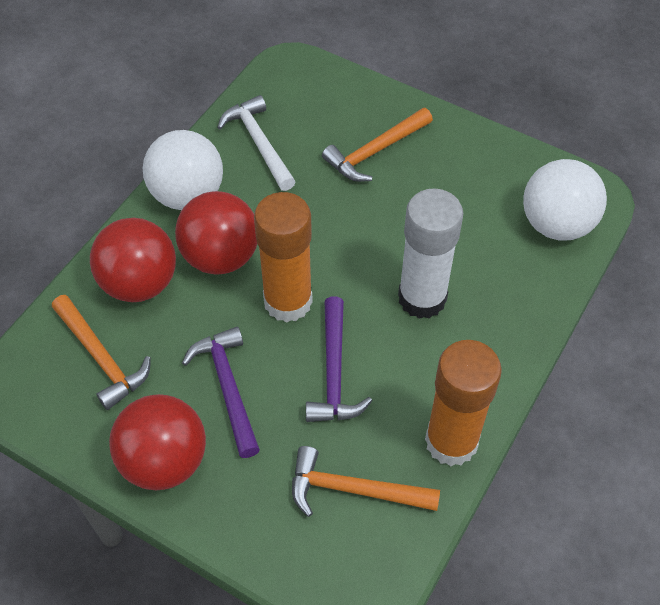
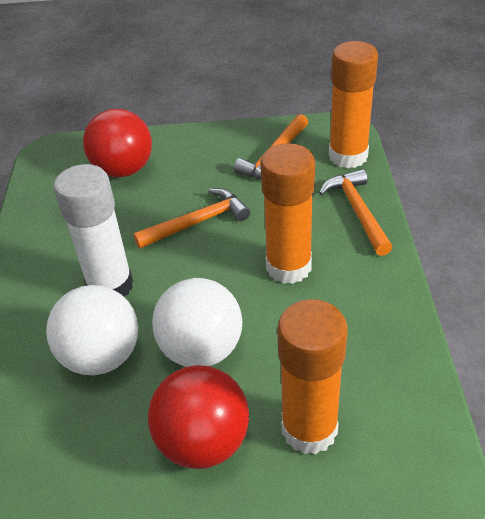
orange glue stick: [254,192,313,323] [425,340,502,466] = 2 -> [261,143,315,284] [277,299,347,454] [329,41,378,168] = 3
purple hammer: [182,327,260,458] [306,297,372,422] = 2 -> none = 0
red ball: [90,218,176,302] [109,394,206,490] [175,191,257,275] = 3 -> [83,109,152,177] [148,365,249,469] = 2
white hammer: [217,95,296,191] = 1 -> none = 0

